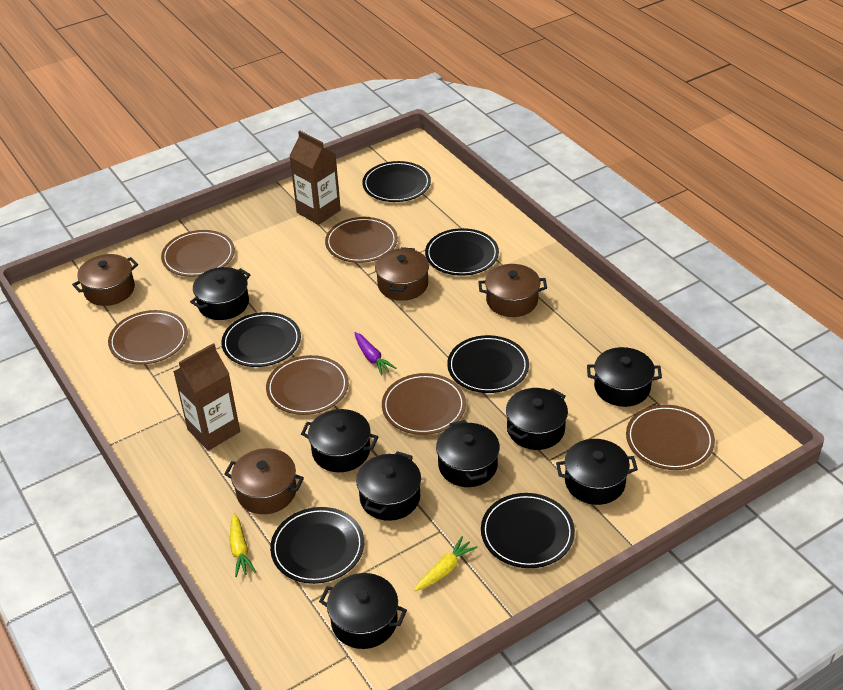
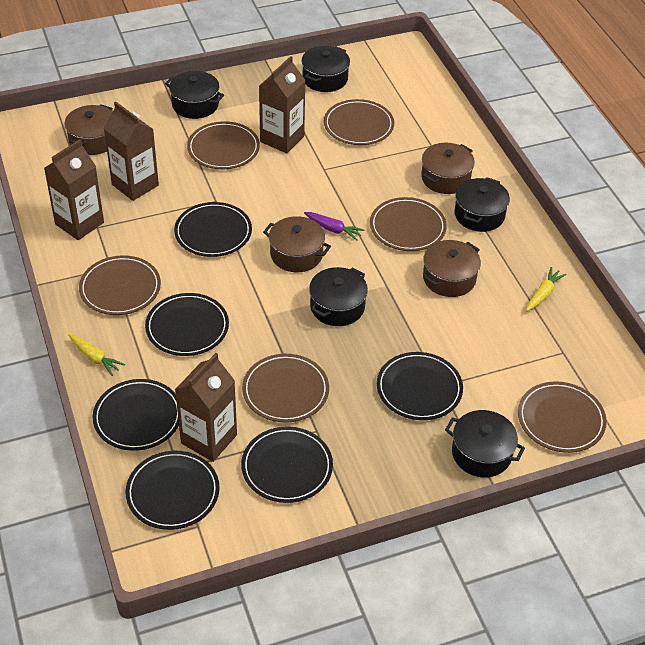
black pot: [190,267,250,320] [301,409,379,472] [319,573,407,649] [356,451,421,521] [436,420,500,487] [506,388,568,450] [556,439,638,505] [587,347,662,407] = 8 -> [165,71,224,119] [301,46,350,92] [309,267,368,326] [445,410,525,477] [454,177,510,232] = 5
brown carton: [173,343,240,451] [289,130,341,225] = 2 -> [44,139,104,240] [104,102,159,201] [175,353,237,462] [259,56,306,153] = 4

